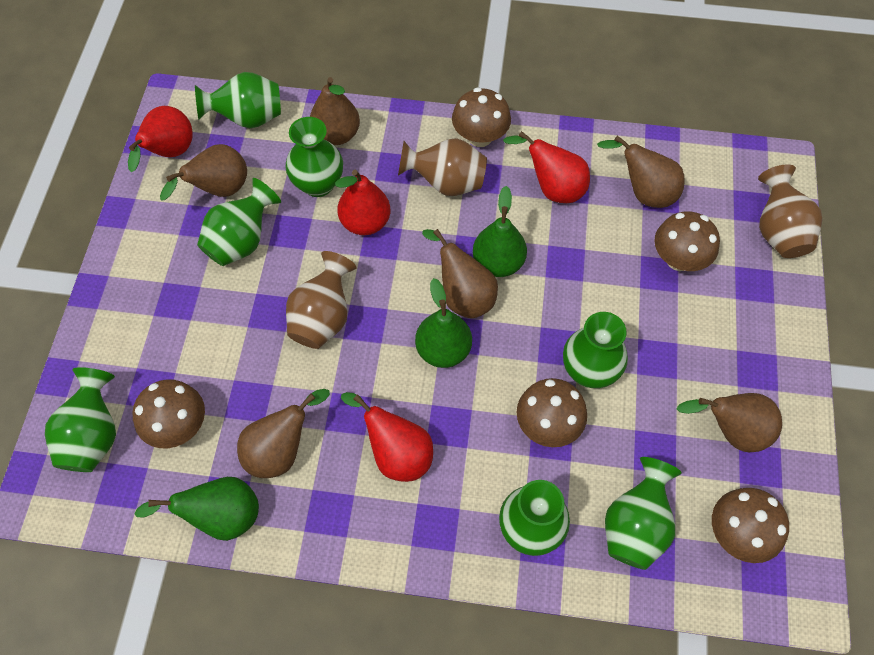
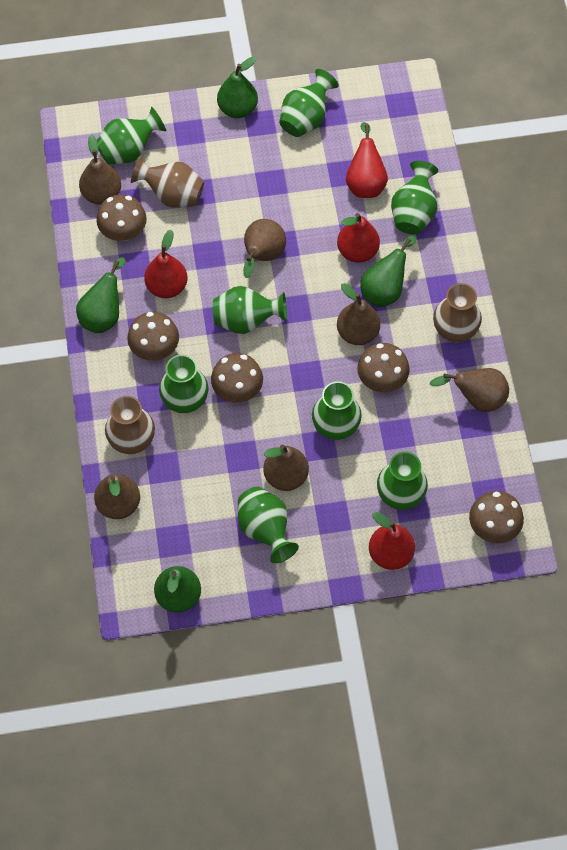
green pear: [134,477,259,541] [415,278,472,368] [473,186,527,277] = 3 -> [76,257,126,333] [154,566,201,612] [217,57,258,118] [360,236,416,307] = 4
green vase: [45,367,116,472] [195,72,281,129] [197,178,281,266] [285,117,343,197] [499,480,570,556] [563,312,628,388] [605,457,682,570] = 7 -> [97,107,166,165] [159,355,208,413] [213,286,287,334] [238,487,299,563] [279,69,339,137] [312,381,362,440] [377,451,428,510] [391,161,438,234] = 8

